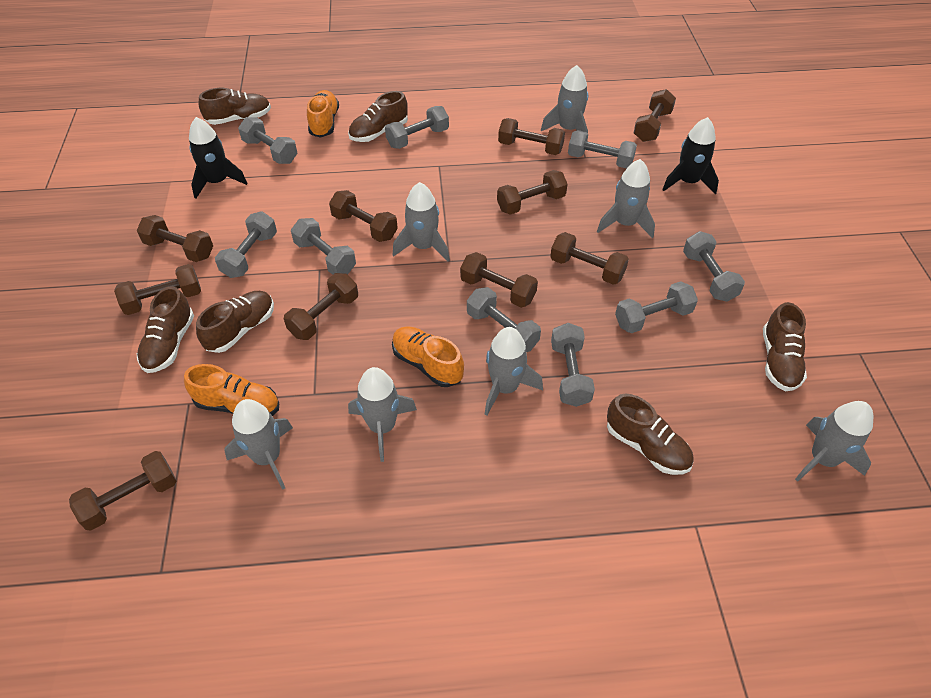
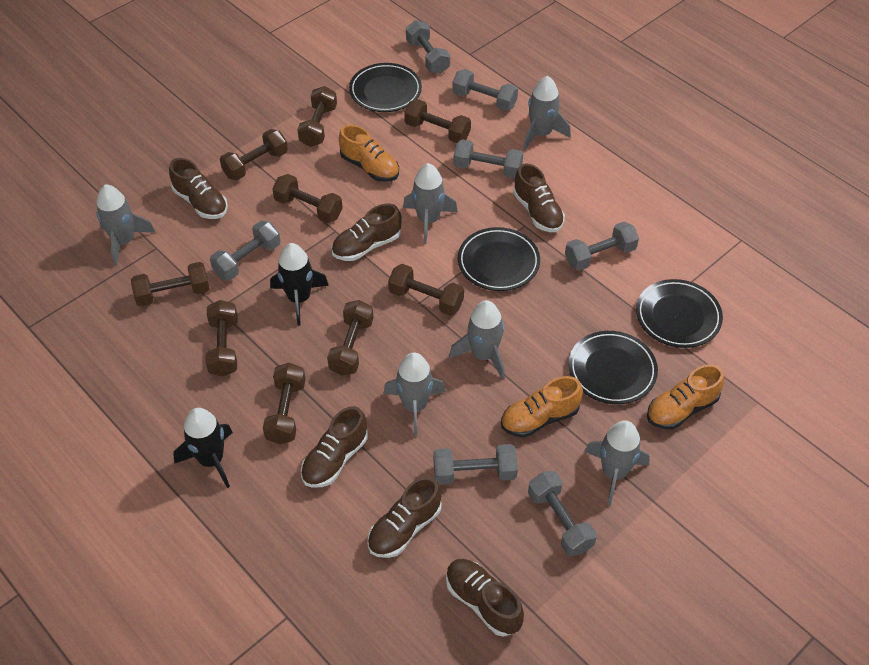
black plate: none = 0 -> [349,63,422,112] [458,227,540,291] [568,331,658,404] [636,279,723,348] = 4
brown dumbbell: [69,451,176,531] [114,264,201,315] [137,215,213,262] [284,273,358,340] [329,190,398,242] [460,252,538,308] [497,170,568,215] [498,118,565,155] [550,232,629,285] [634,89,676,142] = 10 -> [131,262,209,307] [205,300,237,377] [220,129,288,180] [263,363,306,444] [272,174,343,223] [297,86,337,147] [327,300,374,376] [388,264,464,316] [404,99,471,143] = 9
grey dumbbell: [215,211,277,278] [238,117,298,164] [291,218,356,275] [385,106,449,149] [467,287,541,352] [551,323,595,407] [568,130,637,168] [615,281,698,333] [683,231,745,302] = 9 -> [210,221,281,280] [406,20,450,74] [433,444,518,485] [452,69,518,111] [453,139,523,178] [528,471,597,557] [565,222,639,271] = 7
grey rocket: [224,399,293,490] [348,367,417,462] [393,182,450,262] [485,327,543,415] [541,65,588,133] [597,159,655,238] [795,401,873,482] = 7 -> [96,184,156,266] [384,352,446,437] [403,163,458,244] [449,300,505,380] [523,76,571,151] [584,421,650,506] = 6

